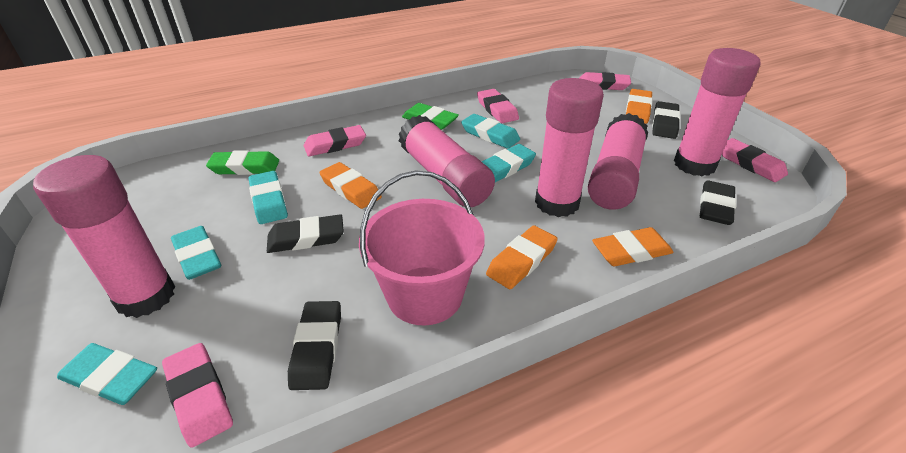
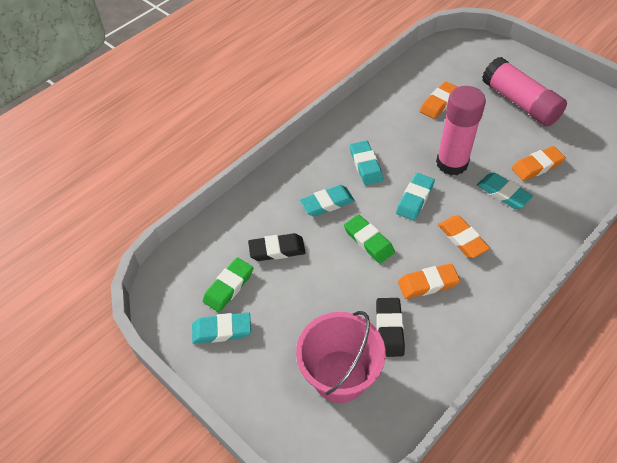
black eraser: [267,214,344,253] [288,301,341,390] [652,101,680,139] [700,180,736,225] = 4 -> [248,233,306,261] [376,298,405,357] = 2
pink eraser: [162,343,233,448] [304,125,366,157] [477,89,519,123] [579,72,631,90] [722,138,788,182] = 5 -> none = 0
pink glue stick: [33,155,175,318] [399,115,495,207] [535,78,604,217] [588,113,648,210] [674,48,761,176] = 5 -> [436,86,486,175] [482,57,567,126] = 2

